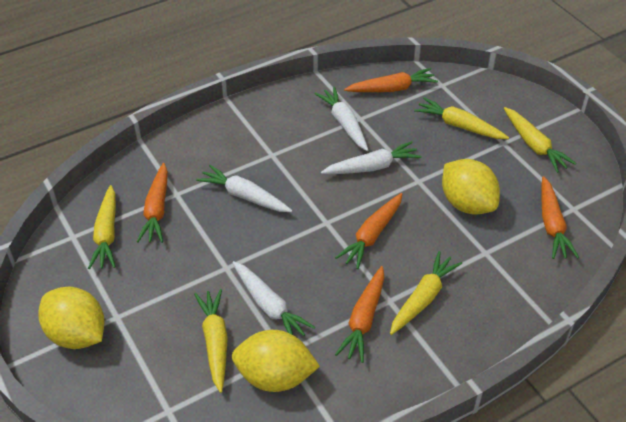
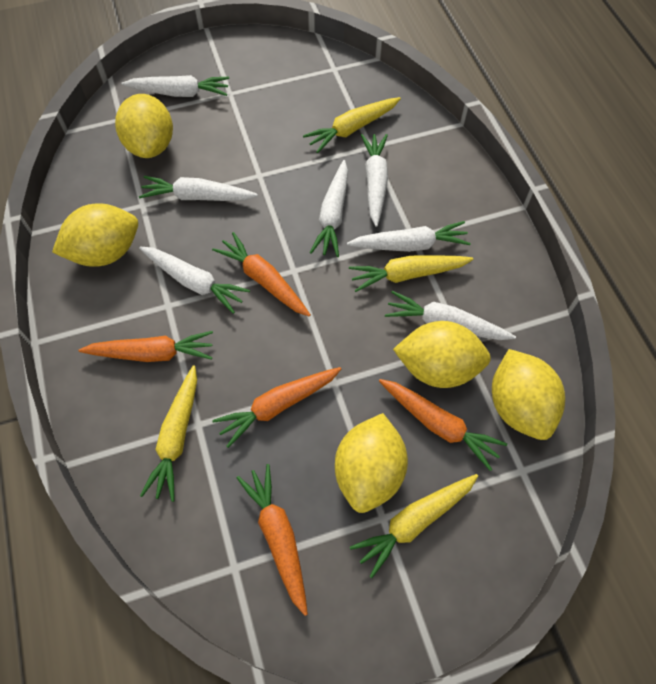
white carrot: [196,165,292,212] [232,261,315,336] [314,87,368,151] [321,141,421,174] = 4 -> [122,75,229,97] [139,176,258,201] [139,247,250,314] [310,160,348,257] [347,221,471,252] [361,134,388,227] [385,291,516,340] = 7
yellow carrot: [88,185,116,269] [194,289,228,393] [390,251,462,335] [414,97,509,139] [504,107,576,173] = 5 -> [140,365,197,502] [303,97,401,153] [349,255,474,292] [350,474,478,578] = 4
yellow lemon: [38,287,104,349] [232,330,320,392] [442,159,500,214] = 3 -> [52,203,138,267] [115,94,173,158] [335,413,408,513] [393,321,491,388] [492,349,565,440] = 5

